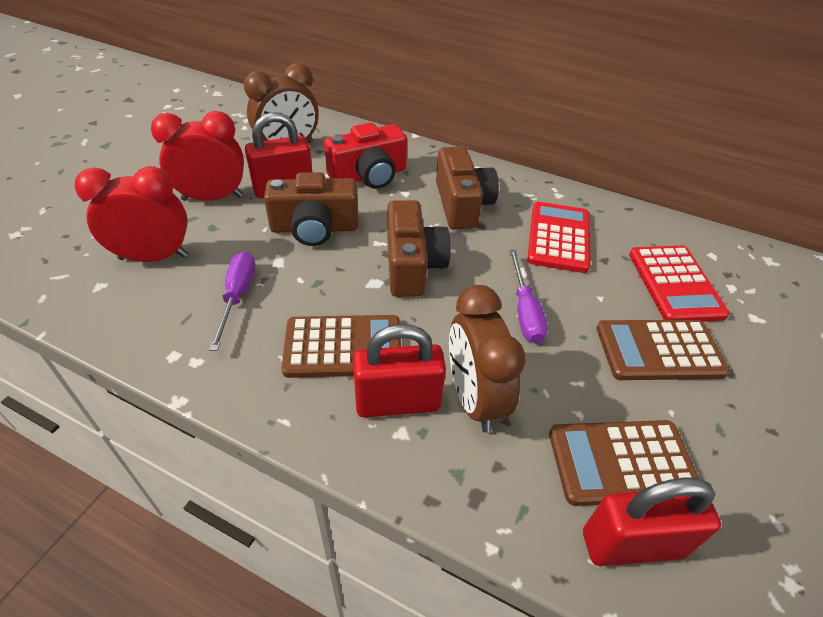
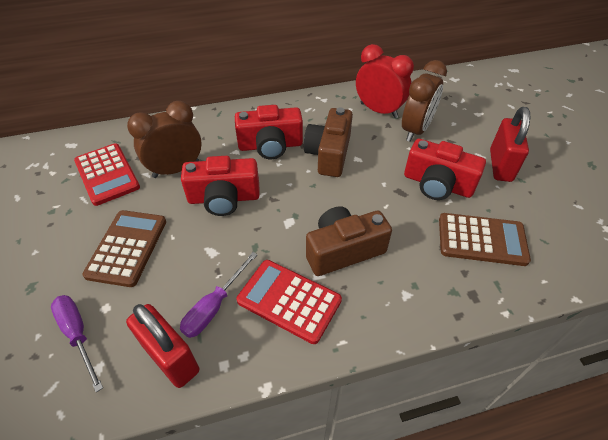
brown calculator: [281,315,401,378] [549,420,699,506] [597,320,730,380] = 3 -> [82,210,166,287] [439,213,531,266] = 2
brown camera: [264,172,359,246] [387,200,451,297] [436,147,499,229] = 3 -> [304,107,353,177] [306,206,392,276] = 2
red camera: [324,123,407,189] = 1 -> [181,156,260,216] [235,105,303,159] [404,139,486,200] = 3
red clock: [74,166,188,262] [151,111,244,201] = 2 -> [356,44,414,118] = 1
red padlock: [245,112,312,198] [353,324,446,418] [583,477,721,566] = 3 -> [126,304,199,388] [490,107,530,182] = 2

